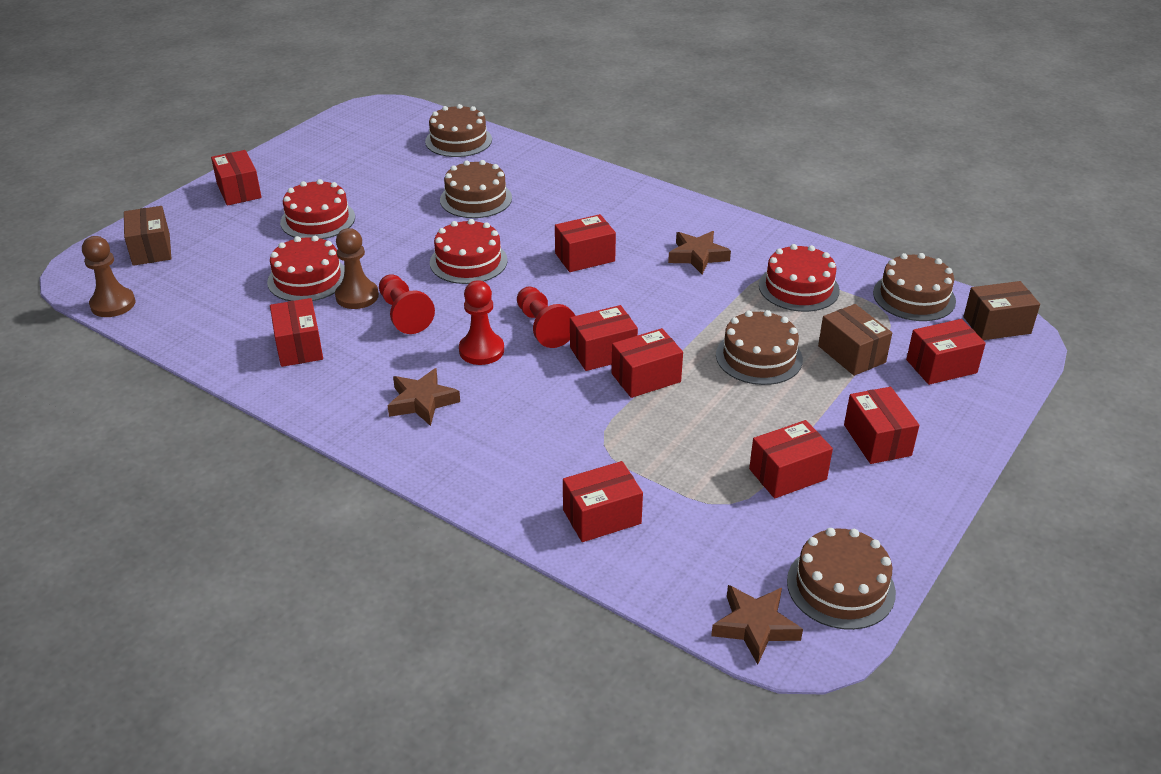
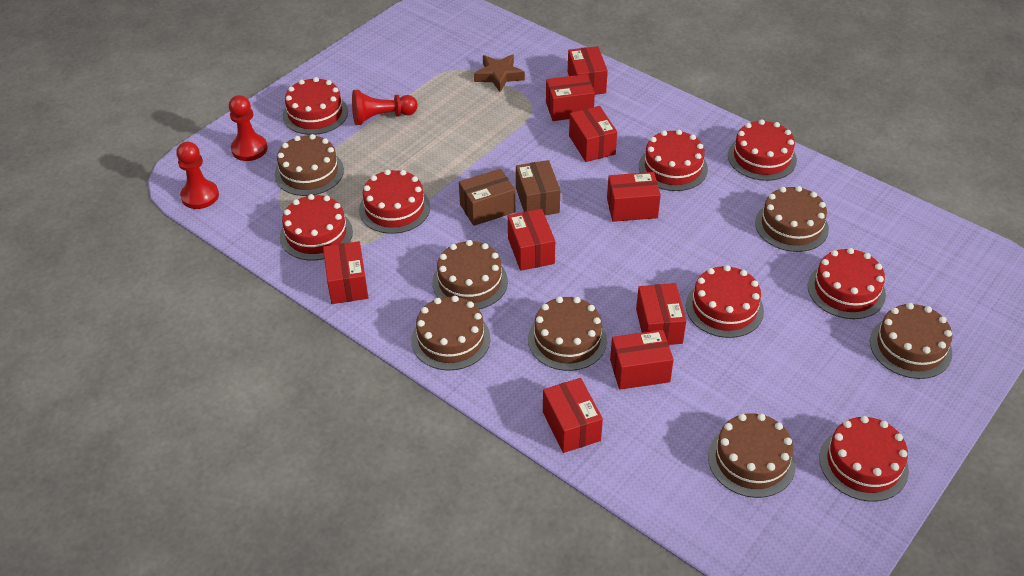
brown box: [124,206,171,266] [818,304,892,376] [963,281,1040,340] = 3 -> [459,169,515,226] [516,160,560,215] = 2
brown cake: [425,104,492,157] [440,160,512,218] [716,310,803,385] [787,528,896,630] [873,253,956,321] = 5 -> [275,134,344,196] [411,296,491,370] [432,240,508,309] [528,297,607,371] [708,413,796,498] [755,186,829,252] [870,303,952,379] = 7
brown pawn: [82,236,135,317] [335,228,379,309] = 2 -> none = 0
brown star: [387,368,460,426] [668,231,731,274] [711,585,803,664] = 3 -> [474,54,525,92] = 1
red cake: [267,236,344,301] [280,179,355,239] [430,219,508,284] [759,244,840,312] = 4 -> [280,194,353,260] [283,77,348,135] [359,169,430,234] [639,130,708,191] [686,265,764,338] [728,119,797,181] [808,248,886,319] [819,416,909,502] = 8

